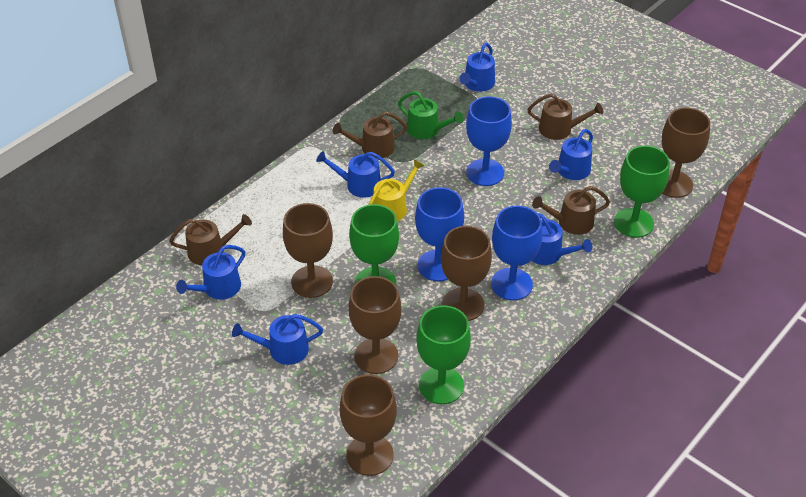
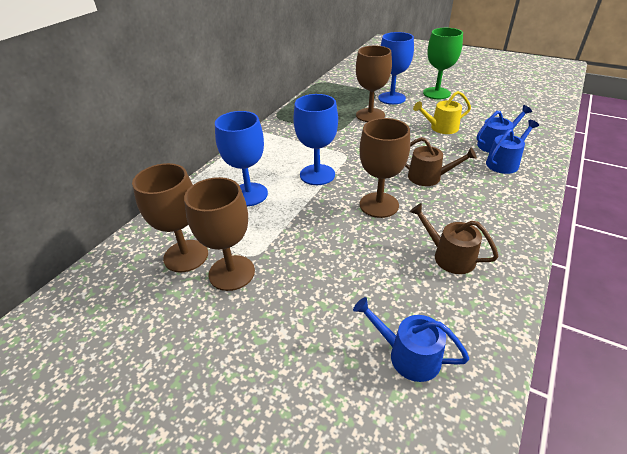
blue watering can: [176,245,245,300] [232,314,323,365] [316,151,395,198] [459,43,495,92] [532,213,592,265] [549,129,593,180] = 6 -> [353,297,469,382] [477,105,532,153] [486,120,539,174] = 3
brown goblet: [283,203,333,298] [340,374,397,476] [348,276,402,374] [441,226,492,321] [662,107,710,198] = 5 -> [132,163,208,272] [184,177,255,291] [356,46,392,122] [360,118,410,218] = 4
brown watering can: [169,214,252,265] [333,112,407,159] [527,94,603,140] [532,186,610,235] = 4 -> [405,137,477,186] [410,203,499,274] = 2
green goblet: [349,204,399,285] [416,305,471,404] [614,145,670,238] = 3 -> [423,28,463,99] = 1
green watering can: [398,91,464,139] = 1 -> none = 0

